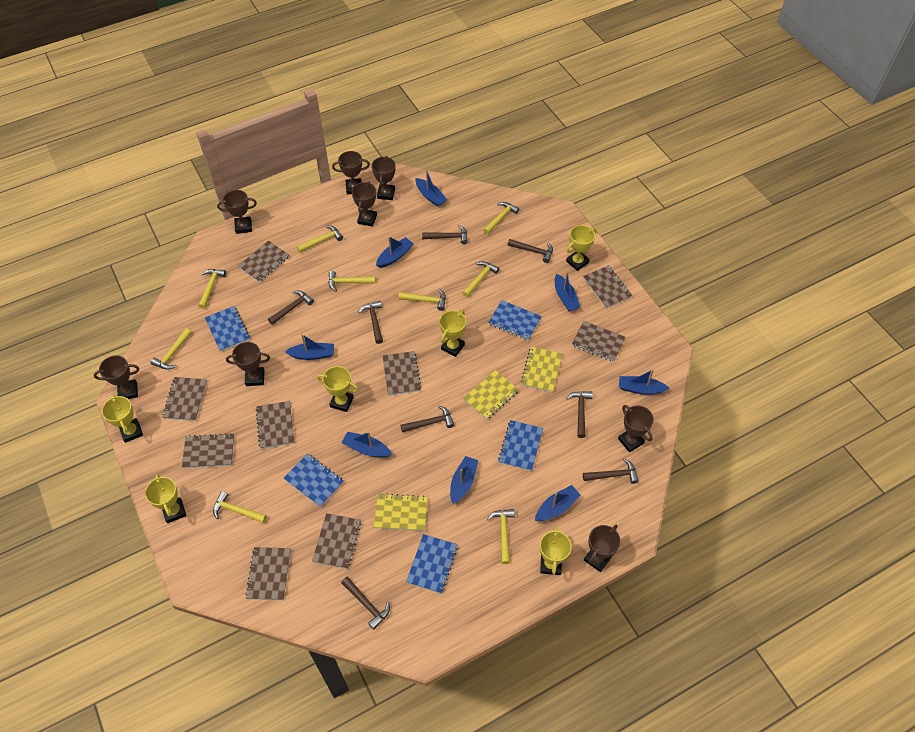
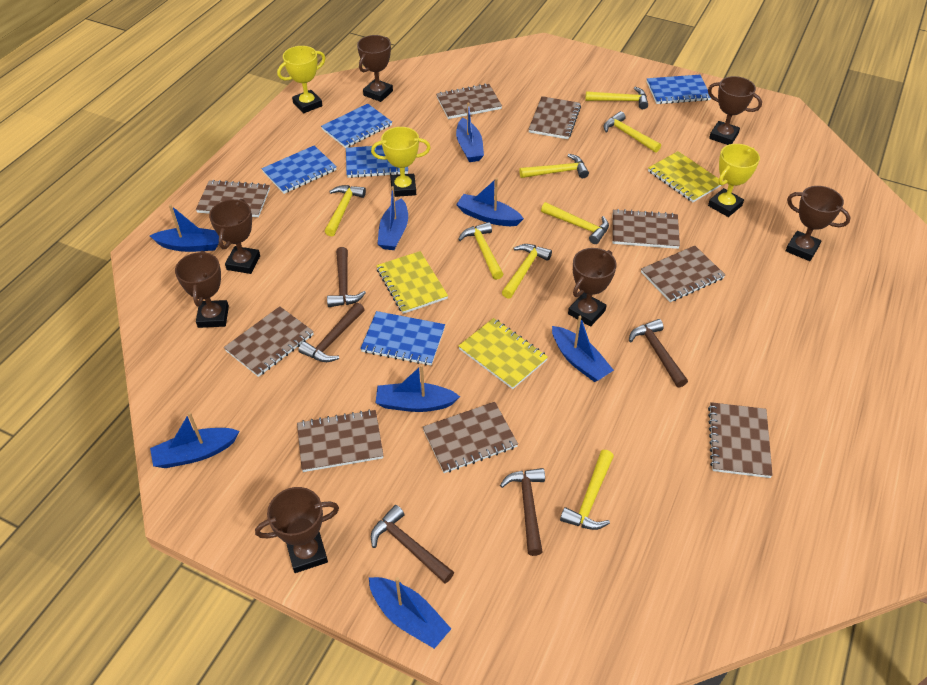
brown hammer: [268,291,314,325] [341,577,390,630] [358,301,383,344] [400,405,454,433] [422,225,468,244] [508,239,553,263] [566,391,593,438] [583,458,639,484] = 8 -> [299,303,365,362] [327,247,366,307] [371,505,454,584] [500,468,545,556] [629,319,688,388] = 5
brown trophy: [94,355,139,399] [217,190,257,234] [226,342,270,386] [332,151,370,195] [352,181,377,227] [372,156,396,200] [584,524,621,572] [618,405,654,452] = 8 -> [175,251,229,328] [209,199,260,274] [255,487,339,573] [357,35,393,102] [568,248,617,327] [708,76,762,145] [786,186,851,261] = 7
yellow hammer: [150,328,192,370] [198,269,226,309] [213,491,267,523] [297,225,343,252] [329,271,375,291] [398,289,446,311] [463,261,500,297] [483,202,519,234] [487,509,515,564] = 9 -> [324,185,366,236] [458,222,503,280] [502,244,552,299] [519,154,589,178] [541,202,609,244] [560,450,614,530] [585,87,648,109] [604,111,661,153] = 8
yellow trophy: [102,395,143,443] [145,474,186,523] [317,366,359,412] [439,310,466,357] [540,526,572,575] [566,225,596,271] = 6 -> [277,46,325,113] [371,127,431,197] [708,144,760,217] = 3

